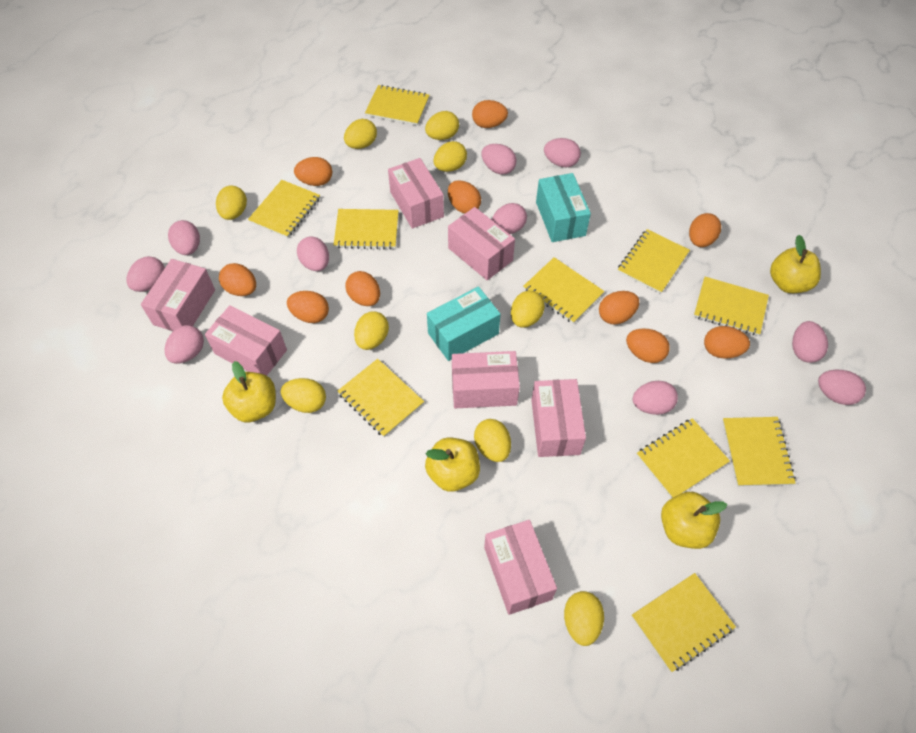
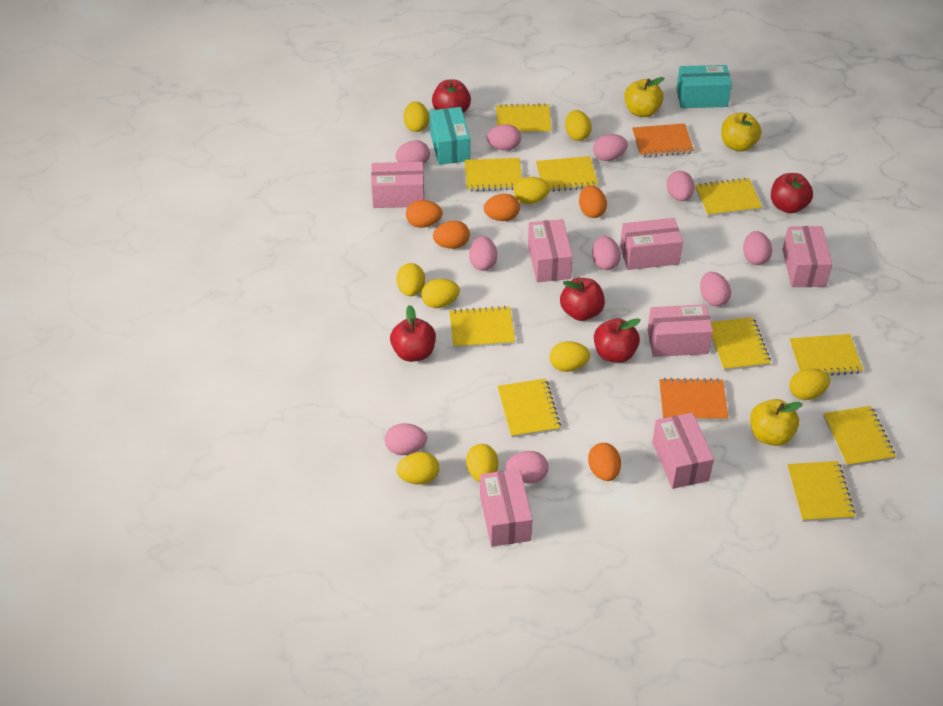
orange egg: [219,263,256,296] [287,291,329,323] [294,157,332,186] [345,271,380,306] [448,180,481,214] [472,100,508,128] [599,291,639,324] [626,328,670,363] [689,213,721,247] [704,326,750,359] = 10 -> [406,200,443,228] [433,221,470,249] [484,194,520,221] [579,185,607,218] [588,443,621,481] = 5
orange notebook: none = 0 -> [632,123,694,158] [659,378,728,421] = 2
red apple: none = 0 -> [390,305,436,362] [432,80,471,113] [560,278,605,321] [594,318,641,363] [771,173,813,213] = 5
yellow apple: [222,361,276,423] [425,437,480,492] [661,492,727,549] [770,235,821,293] = 4 -> [624,77,664,117] [721,112,761,152] [750,399,802,446] = 3

